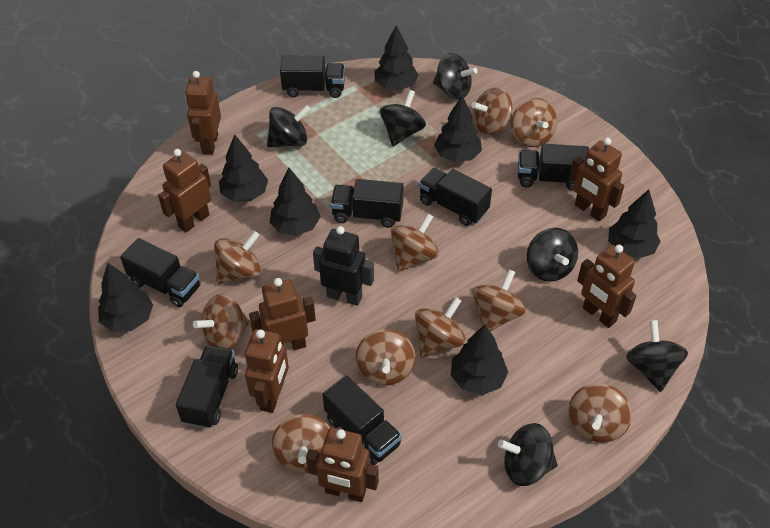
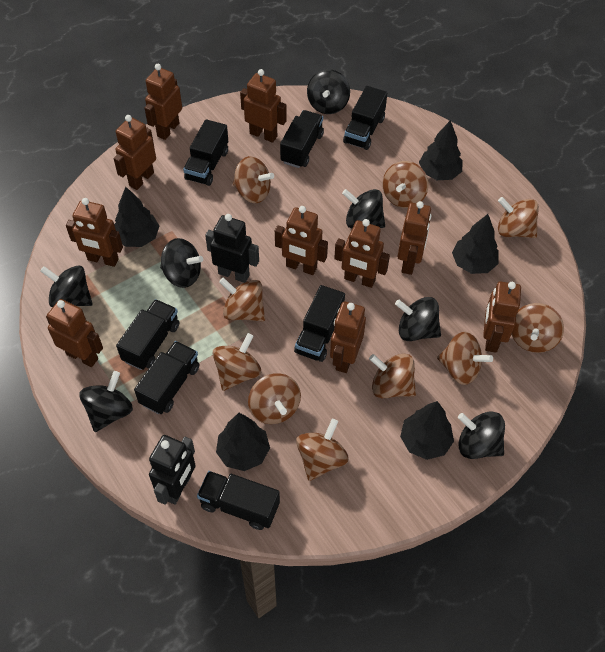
black robot: [313,226,374,306] = 1 -> [149,435,196,505] [205,214,259,283] = 2
black spinning top: [267,105,311,147] [380,90,426,146] [433,53,477,100] [498,423,557,486] [527,228,578,282] [626,320,688,392] = 6 -> [40,265,93,307] [80,371,133,432] [160,238,203,288] [307,69,350,114] [342,189,385,228] [395,297,441,341] [458,412,505,459] = 7
black tree: [98,262,153,332] [219,134,268,202] [270,168,320,236] [375,25,419,90] [434,95,482,162] [451,324,508,395] [608,189,661,259] = 7 -> [114,187,159,247] [216,413,270,471] [400,401,454,460] [419,120,462,180] [452,214,499,274] = 5
brown robot: [158,149,211,232] [185,71,221,155] [245,329,289,413] [249,278,316,350] [306,427,379,502] [569,138,624,221] [577,245,636,328] = 7 -> [46,299,103,367] [66,198,123,267] [114,115,156,190] [145,64,182,140] [240,69,287,143] [275,206,328,275] [330,301,366,373] [334,219,390,288] [398,201,431,275] [483,281,521,353] = 10

